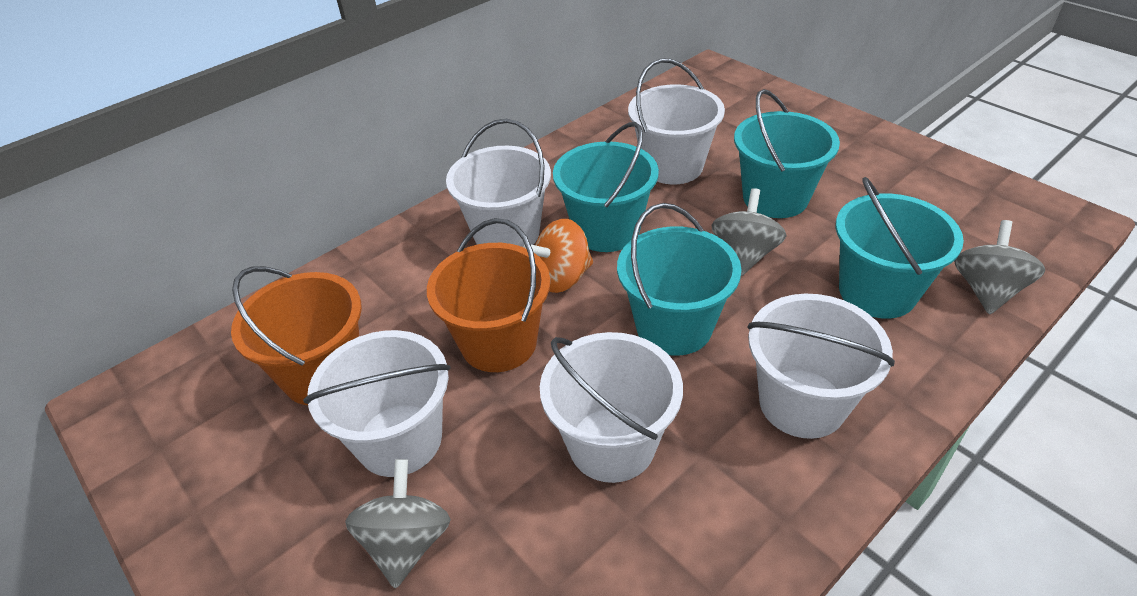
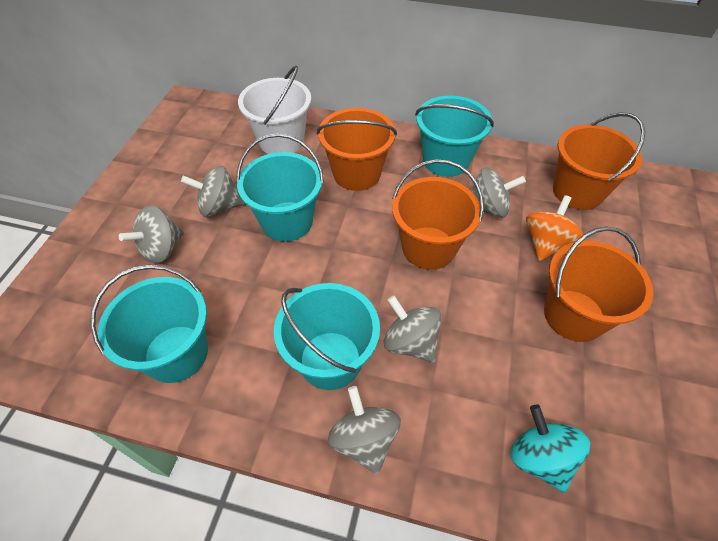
grey spinning top: [345,459,451,589] [711,188,786,276] [954,220,1045,314] = 3 -> [119,206,184,263] [181,166,245,217] [328,386,401,474] [384,296,442,363] [471,168,526,218] = 5
orange bucket: [231,266,362,405] [427,218,550,372] = 2 -> [317,108,397,191] [392,159,484,270] [544,226,653,342] [553,113,645,210] = 4
turquoise spinning top: none = 0 -> [510,404,590,493] = 1
white bucket: [303,330,451,477] [446,119,551,247] [540,332,683,483] [628,59,725,185] [747,294,895,439] = 5 -> [238,66,311,154] = 1

